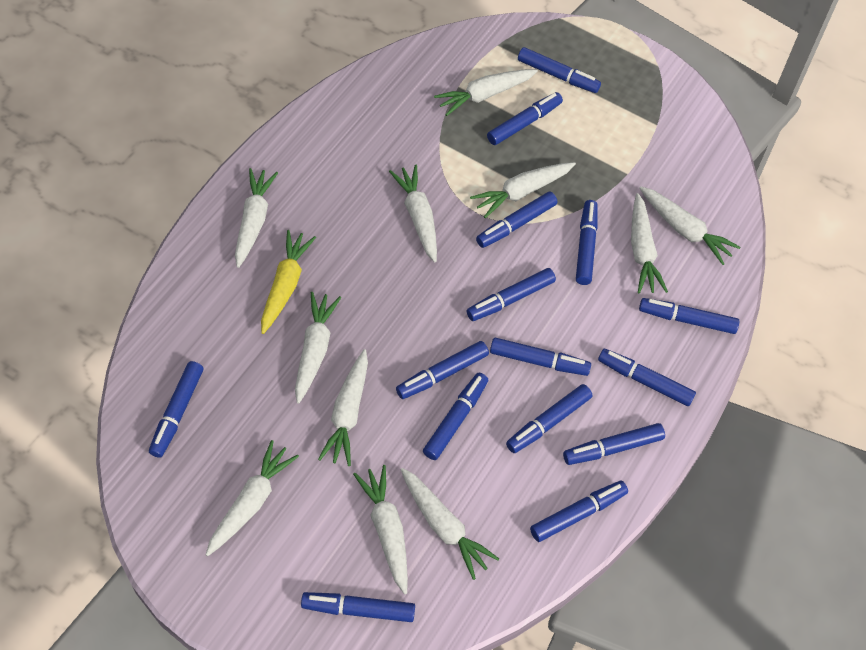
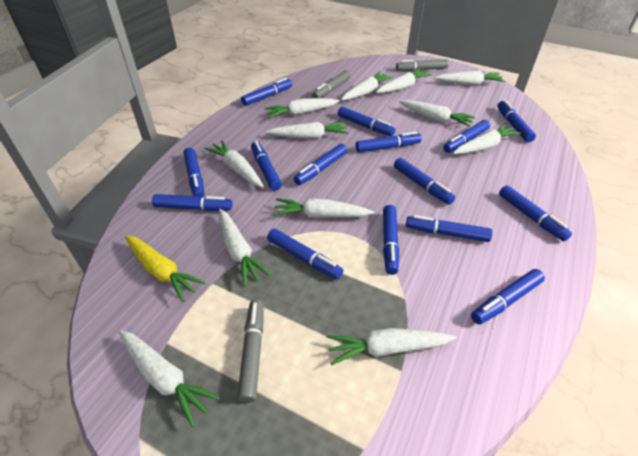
grey marker: none = 0 -> [237,300,263,403] [312,70,351,98] [396,59,449,71] = 3
white carrot: [206,440,299,556] [235,168,278,268] [295,292,341,404] [318,349,368,466] [353,465,408,594] [389,165,437,263] [400,468,499,580] [434,69,538,116] [470,162,576,218] [631,193,668,293] [639,186,740,265] = 11 -> [119,330,220,427] [204,140,264,188] [219,209,271,287] [264,98,339,119] [266,122,349,139] [273,198,374,218] [326,328,457,366] [341,71,393,100] [376,68,432,93] [399,100,475,127] [434,71,505,85] [453,123,521,154] = 12

